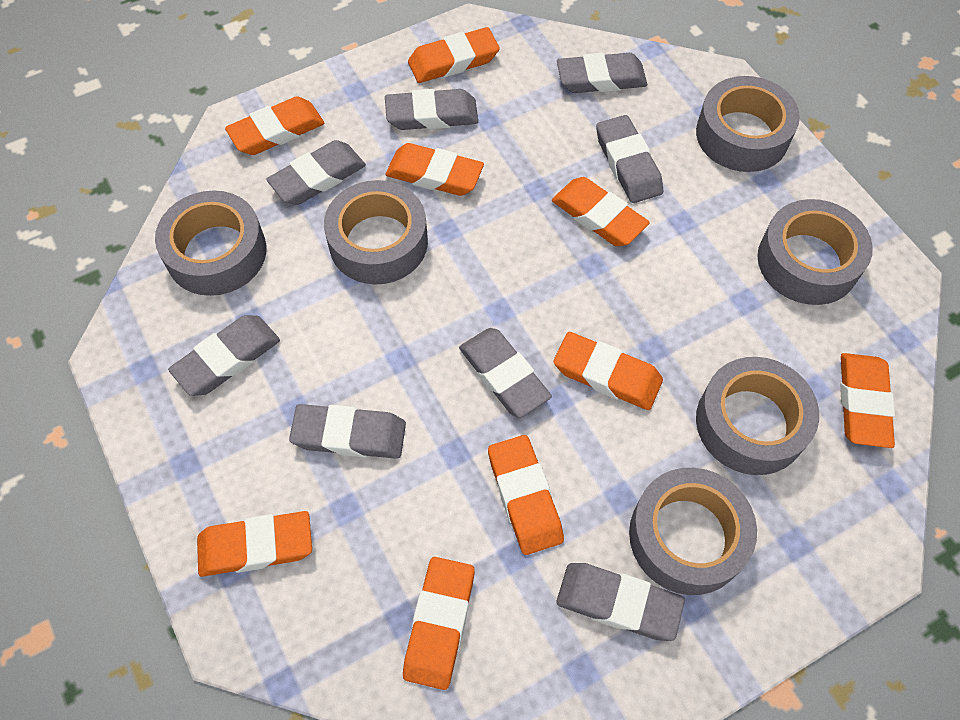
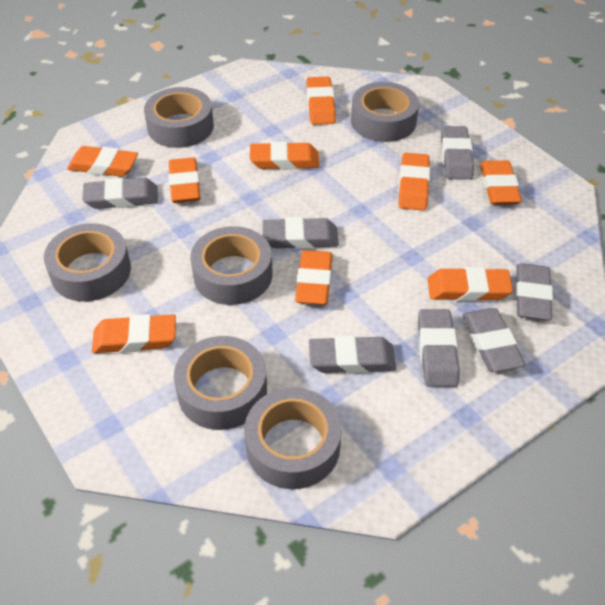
grey eraser: [168,315,280,396] [266,140,366,205] [289,404,406,459] [385,89,478,130] [459,328,552,418] [556,563,685,641] [557,53,647,93] [596,115,663,203] = 8 -> [82,178,158,209] [262,217,339,249] [309,336,396,374] [418,309,460,387] [441,126,474,180] [463,308,525,372] [515,263,553,321] = 7

